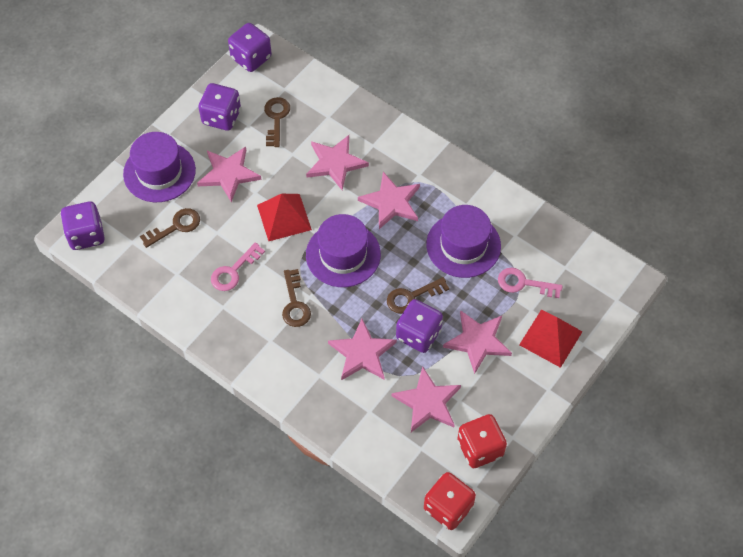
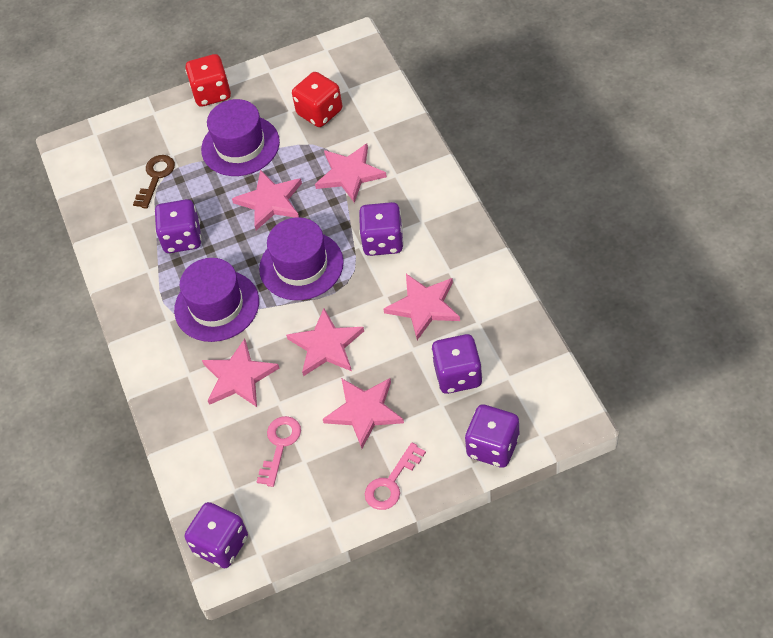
brown key: [140,208,200,248] [264,97,290,147] [282,269,311,327] [387,277,449,314] = 4 -> [133,155,175,209] = 1
purple dice: [60,201,105,250] [198,83,241,131] [228,23,272,72] [396,299,443,353] = 4 -> [155,199,202,253] [185,502,248,568] [359,202,404,256] [431,334,483,394] [465,404,520,468] = 5
red pyramid: [257,194,312,241] [519,310,582,368] = 2 -> none = 0

